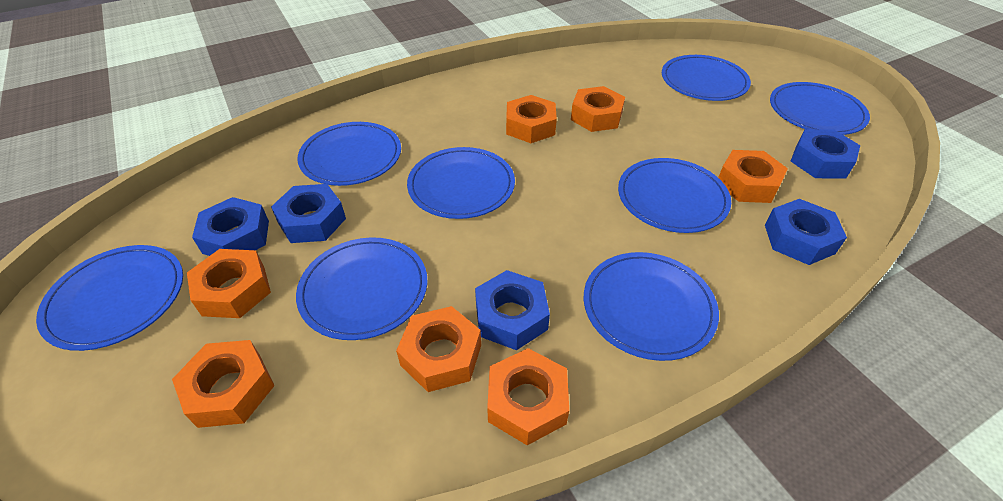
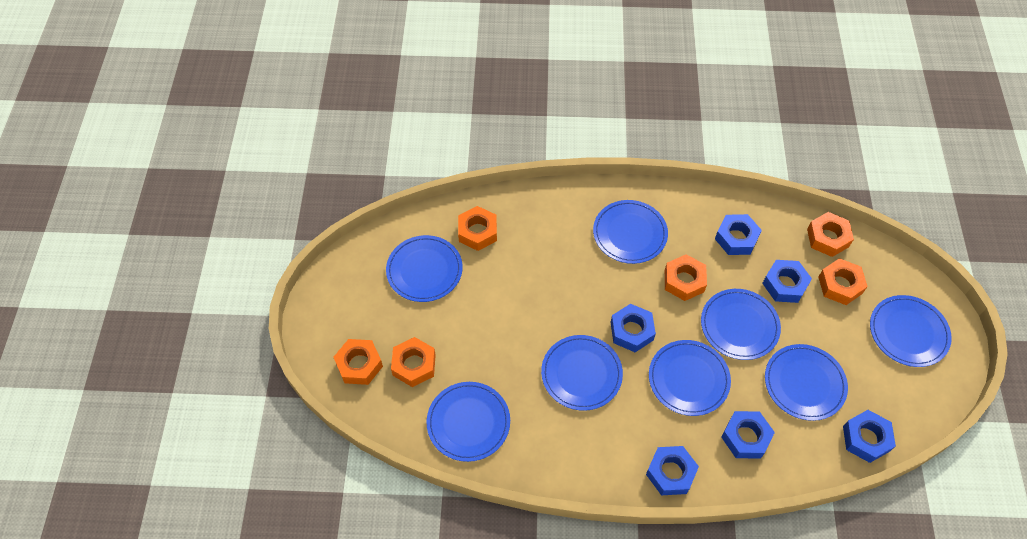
blue nut: [192,197,269,256] [271,184,346,243] [475,270,550,350] [765,199,847,265] [791,129,860,179] = 5 -> [611,304,656,352] [646,446,699,495] [715,214,762,255] [721,411,775,459] [762,260,812,303] [843,410,896,463] = 6
orange nut: [172,340,275,428] [187,249,271,318] [396,306,481,392] [487,348,569,445] [506,95,557,143] [571,86,625,132] [718,150,788,203] = 7 -> [333,339,383,385] [391,337,436,387] [458,206,497,251] [665,254,707,301] [807,212,854,257] [818,258,868,305] = 6

